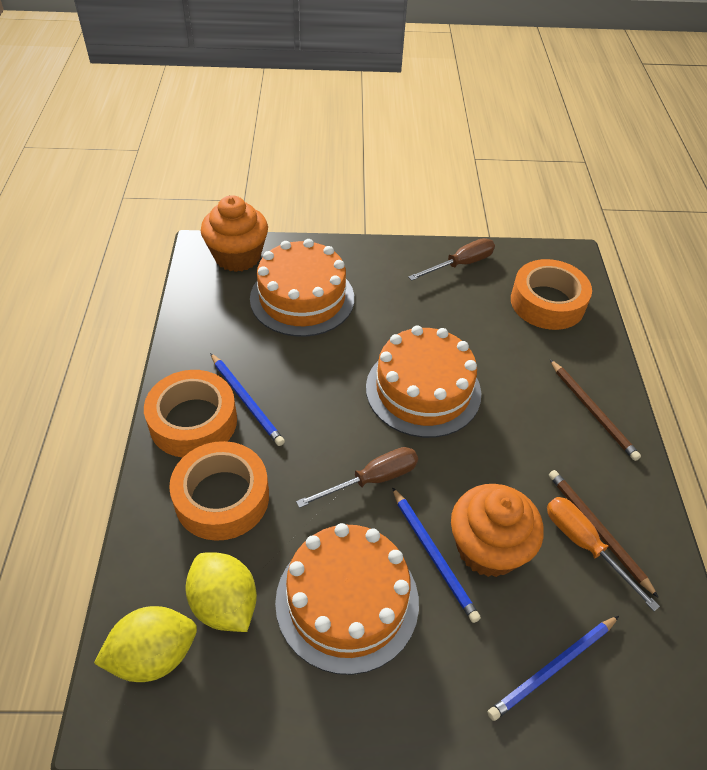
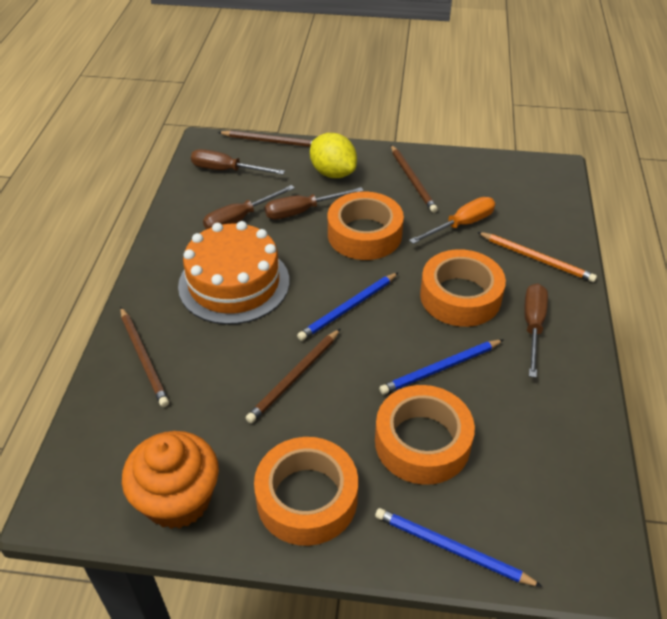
brown pencil: [549,470,659,598] [550,360,641,461] = 2 -> [120,307,169,407] [218,130,313,147] [246,329,340,423] [391,145,438,213] = 4
brown screwdriver: [296,447,418,508] [408,238,495,281] = 2 -> [191,149,285,175] [203,185,295,230] [265,187,364,219] [524,283,548,378] = 4
orange cake: [250,239,354,337] [275,523,419,675] [366,326,481,438] = 3 -> [178,221,289,325] = 1
orange cupcake: [201,195,268,272] [451,484,544,577] = 2 -> [122,431,219,529] = 1
orange pencil: none = 0 -> [477,232,597,282] = 1
orange tape: [144,370,237,458] [169,441,269,541] [511,259,592,330] = 3 -> [254,437,358,546] [328,192,404,260] [375,385,475,485] [420,249,506,327] = 4
yellow lemon: [94,606,197,682] [186,552,257,632] = 2 -> [310,133,357,178] = 1

